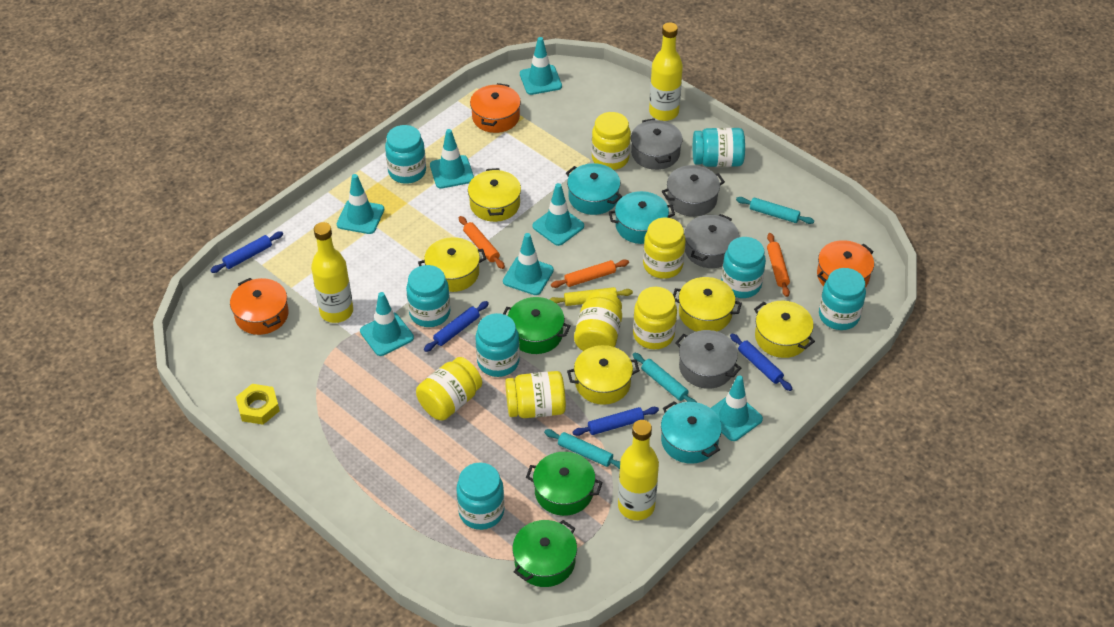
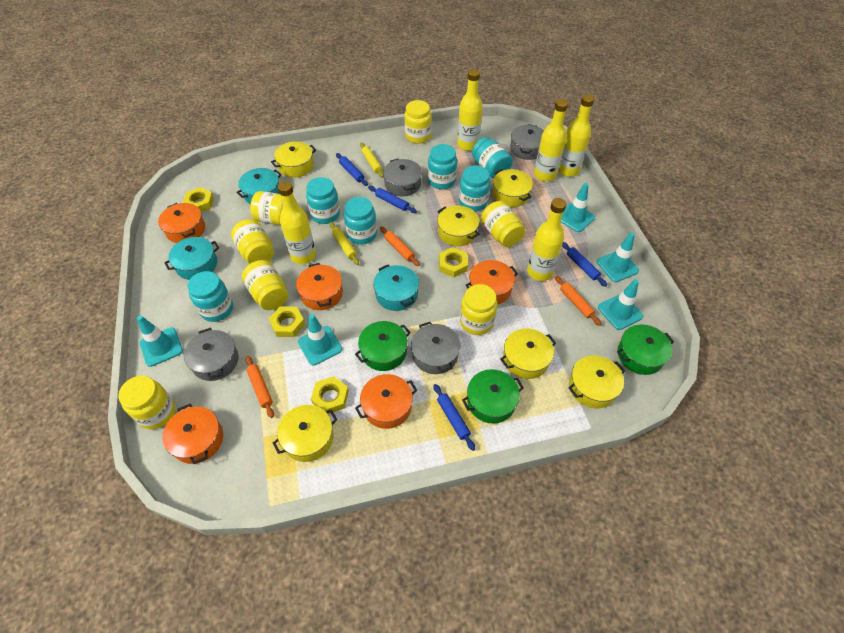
orange pot: [230,278,289,335] [470,83,521,133] [817,240,874,287] = 3 -> [158,203,205,243] [162,404,223,464] [296,263,343,310] [355,374,417,429] [465,260,518,305] = 5
turquoise jar: [385,125,426,184] [406,265,450,327] [456,462,505,530] [475,313,520,377] [693,128,745,167] [721,237,766,298] [819,268,866,330] = 7 -> [187,271,233,322] [306,177,340,224] [344,197,377,245] [428,144,457,189] [459,165,490,212] [472,137,513,178] = 6
turquoise rolling pin: [544,429,620,469] [633,353,696,402] [736,197,814,224] = 3 -> none = 0
turquoise traffic cone: [337,174,384,234] [360,292,414,356] [430,129,474,189] [503,233,554,295] [520,37,562,95] [532,183,584,246] [711,376,763,441] = 7 -> [137,315,183,367] [298,314,342,366] [561,183,595,232] [597,232,639,282] [598,279,643,330] = 5
yellow bottle: [311,222,353,323] [618,420,659,520] [649,22,683,121] = 3 -> [278,181,316,264] [457,69,483,151] [527,198,566,281] [534,99,568,182] [558,94,594,177] = 5
yellow jar: [416,357,482,421] [505,371,566,418] [574,291,622,351] [592,112,631,170] [633,287,677,349] [643,218,686,279] = 6 -> [118,376,175,429] [231,219,274,264] [242,260,288,310] [250,191,297,225] [404,100,432,144] [460,284,497,335] [481,201,525,247] = 7
yellow nut: [236,384,280,425] = 1 -> [183,187,214,212] [269,306,305,337] [311,376,349,414] [439,247,468,277] = 4
yellow pot: [418,237,486,292] [468,168,521,222] [567,345,640,405] [673,277,742,331] [754,301,815,358] = 5 -> [271,141,316,178] [273,405,338,462] [437,205,480,246] [493,169,533,207] [500,328,556,379] [569,356,625,408] = 6
yellow rolling pin: [549,287,633,306] = 1 -> [330,222,359,265] [360,142,384,178] = 2

